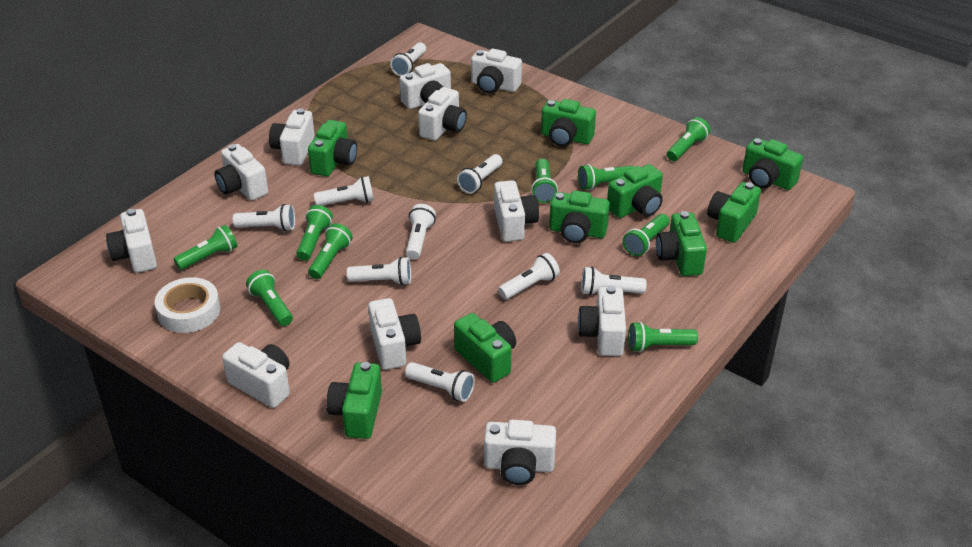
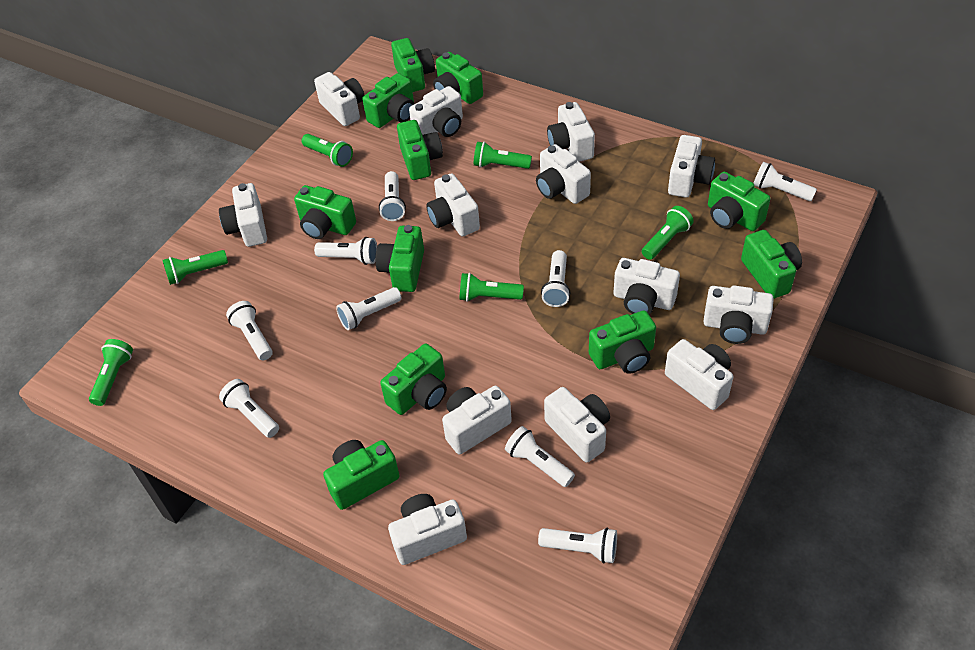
green camera: [308,120,357,176] [327,362,382,439] [454,313,516,383] [541,99,596,147] [549,190,610,243] [607,164,663,218] [656,211,707,276] [707,182,761,243] [743,138,803,190] = 9 -> [294,185,356,239] [323,440,400,510] [362,73,414,128] [375,225,424,292] [380,344,447,415] [391,38,435,92] [397,120,443,180] [433,52,483,104] [589,310,656,374] [708,172,770,231] [741,230,802,299] = 11
green flashlight: [174,225,237,270] [246,270,293,326] [296,205,333,261] [308,223,353,279] [531,159,558,203] [578,164,634,190] [623,214,670,256] [628,322,698,352] [667,117,710,161] = 9 -> [89,339,133,406] [163,250,228,285] [302,134,353,167] [460,273,524,302] [474,142,532,169] [642,206,694,260] = 6
white camera: [106,209,157,273] [215,144,268,201] [222,342,290,408] [269,108,315,165] [368,298,421,370] [400,63,451,109] [418,87,467,141] [471,49,522,93] [484,420,556,485] [494,180,539,242] [578,286,626,356] = 11 -> [219,183,267,247] [314,72,364,126] [388,494,467,565] [409,86,463,137] [426,173,480,236] [442,386,512,454] [536,144,591,204] [544,387,610,463] [547,102,595,162] [614,258,680,314] [665,339,733,410] [668,135,715,198] [703,285,774,344] = 13
white tape: [154,277,220,333] = 1 -> none = 0

